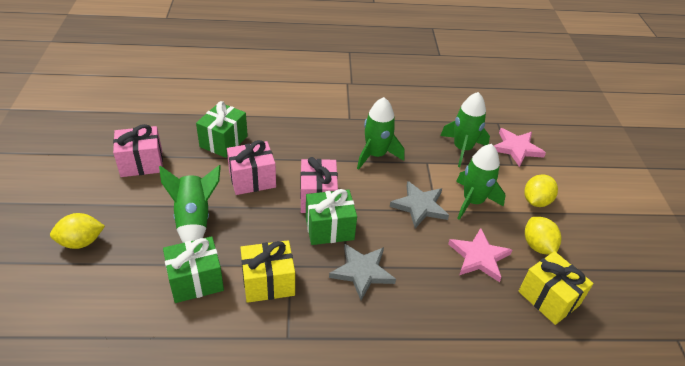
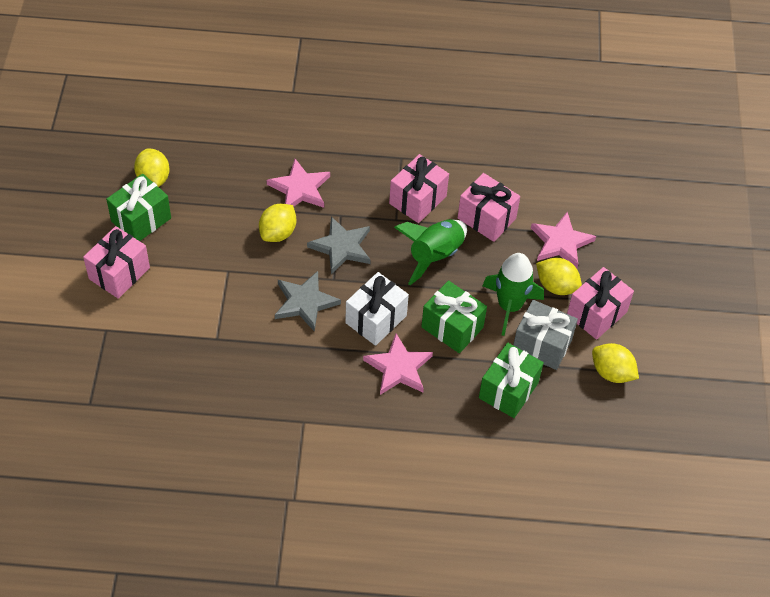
green rocket: [159,165,221,243] [357,97,404,170] [440,92,490,167] [456,144,505,220] = 4 -> [394,219,467,285] [482,253,544,336] = 2
grey gift: none = 0 -> [513,300,578,370] = 1
pink gift: [113,124,163,177] [227,140,276,195] [300,157,338,213] = 3 -> [83,226,150,299] [389,154,449,223] [458,173,520,242] [567,267,634,340] = 4
pink star: [448,228,512,282] [494,128,546,167] = 2 -> [267,159,330,208] [363,333,433,395] [531,212,596,268] = 3
white gift: none = 0 -> [345,272,409,346] = 1
yellow gift: [240,240,295,303] [519,251,594,325] = 2 -> none = 0
yellow lemon: [50,213,105,249] [524,174,558,207] [525,217,562,255] = 3 -> [134,148,170,187] [259,204,296,242] [536,258,582,295] [592,343,639,383] = 4

